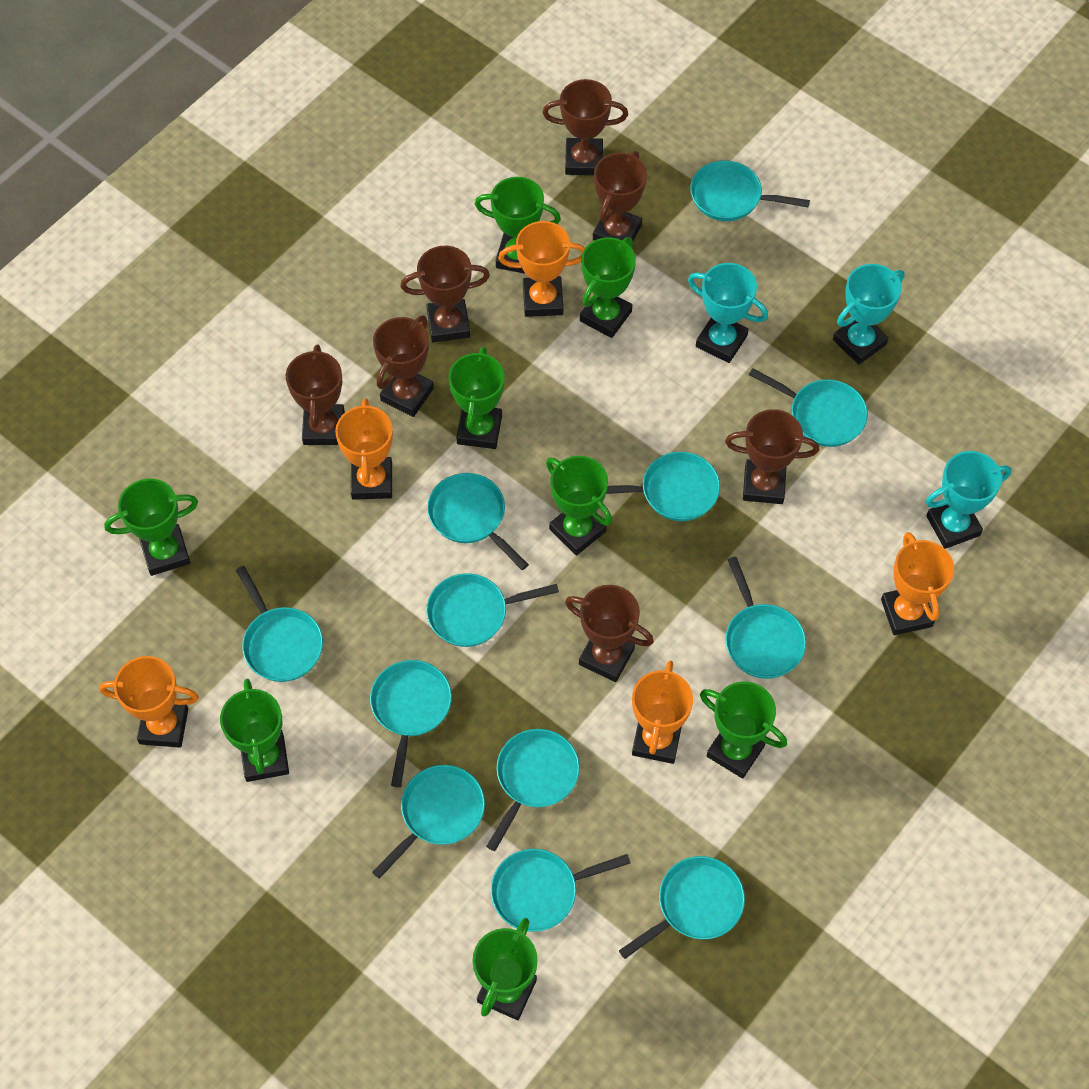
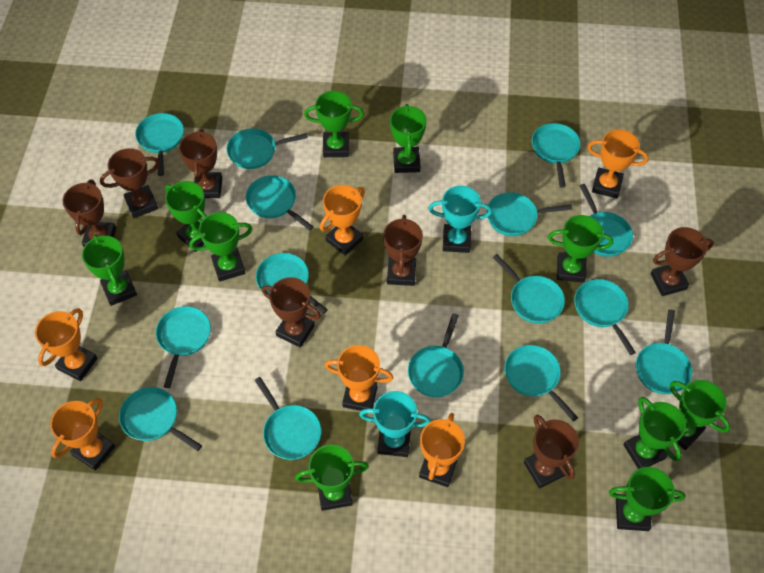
green trophy: [104,479,198,576] [220,679,289,782] [448,347,505,449] [472,918,538,1020] [475,177,561,274] [546,456,612,556] [580,237,636,338] [700,681,787,779] = 8 -> [82,234,137,306] [165,181,207,252] [189,212,252,282] [295,444,369,511] [304,91,364,157] [390,104,427,173] [548,215,613,283] [609,467,686,531] [624,397,686,469] [670,380,730,450] = 10
orange trophy: [99,656,199,748] [335,398,393,500] [498,221,585,317] [632,661,693,764] [881,532,954,635] = 5 -> [35,308,98,381] [50,398,115,471] [320,185,365,256] [325,345,393,411] [419,413,465,487] [587,129,649,199] = 6
turquoise pan: [236,566,323,682] [370,660,452,787] [372,765,485,879] [426,573,559,647] [427,473,529,570] [486,729,580,851] [491,849,630,932] [606,452,720,521] [619,856,745,959] [690,161,810,221] [725,557,806,679] [749,368,868,447] = 12 -> [119,387,202,451] [135,113,184,176] [156,306,211,388] [227,128,308,169] [246,175,314,231] [254,377,321,460] [256,253,328,314] [408,313,464,398] [486,192,572,236] [493,254,565,324] [504,345,578,422] [532,123,581,188] [574,279,636,355] [579,184,633,257] [636,309,692,394] = 15
turquoise trophy: [688,263,768,363] [833,264,905,365] [926,451,1012,549] = 3 -> [359,391,431,457] [429,186,492,253] = 2

